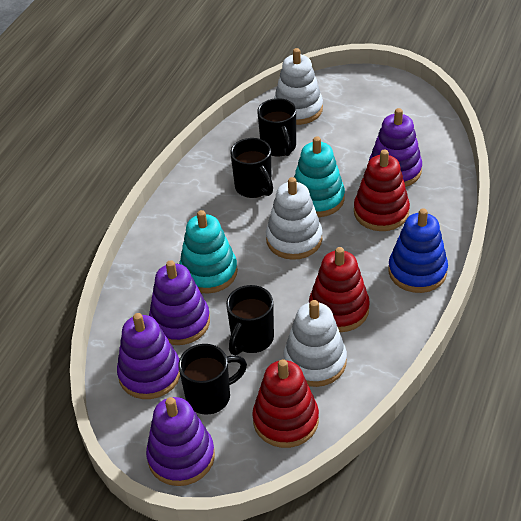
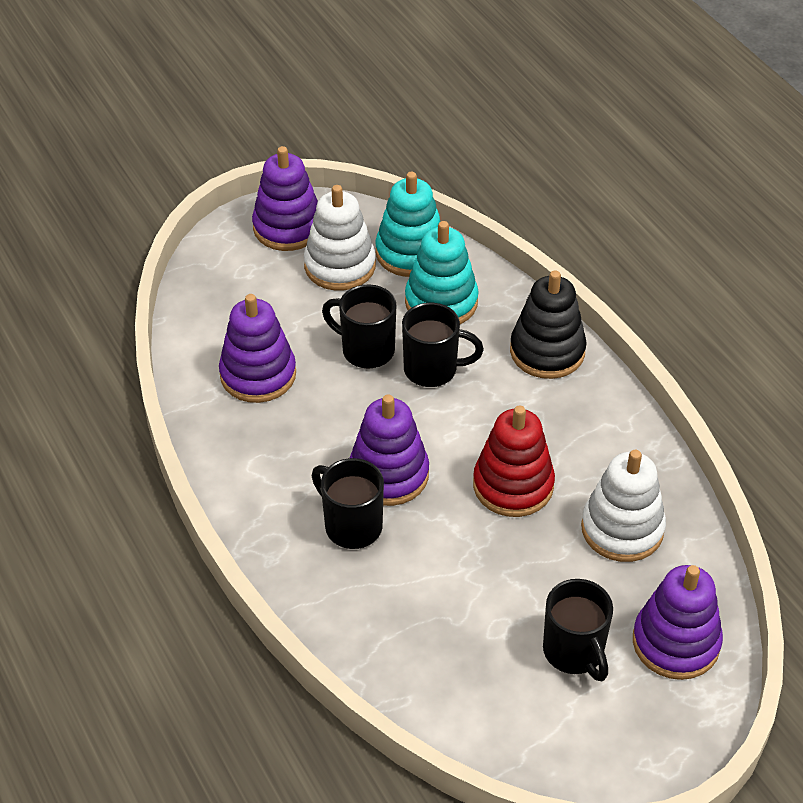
black stacking toy: none = 0 -> [510,270,587,379] = 1
blue stacking toy: [388,208,448,293] = 1 -> none = 0
red stacking toy: [252,359,319,448] [309,247,370,332] [354,150,410,231] = 3 -> [473,405,555,517] = 1
white stacking toy: [266,177,322,260] [274,48,323,125] [283,300,347,387] = 3 -> [304,185,376,291] [581,450,666,562] = 2

